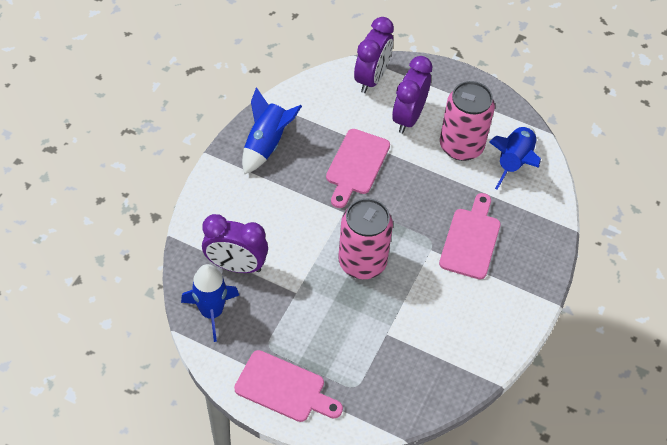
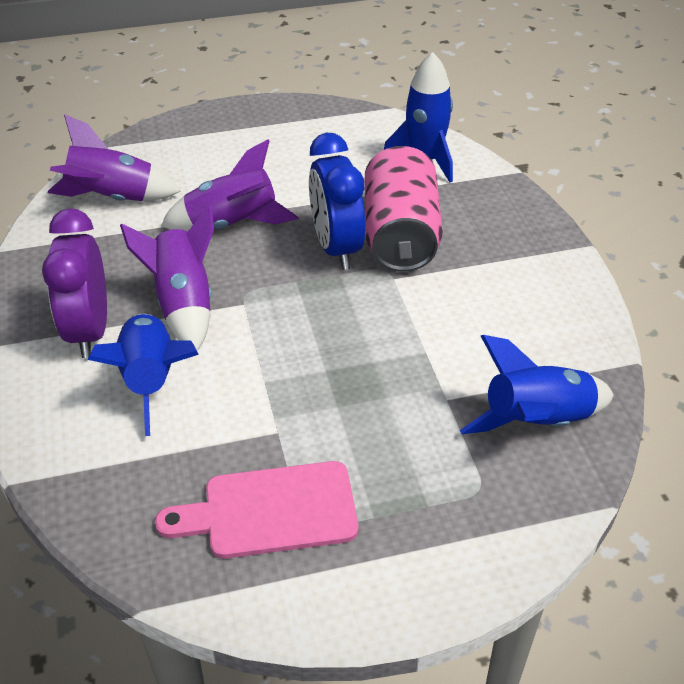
blue clock: none = 0 -> [309,133,366,270] = 1
pink can: [338,198,393,279] [440,81,495,161] = 2 -> [365,146,443,272] = 1
pink cutting board: [234,350,343,422] [326,129,390,208] [439,193,501,280] = 3 -> [155,461,358,559] = 1
purple clock: [202,214,268,273] [354,17,394,93] [392,56,432,133] = 3 -> [42,208,107,358] = 1
purple rocket: none = 0 -> [48,114,181,201] [120,204,214,351] [161,139,298,232] = 3

